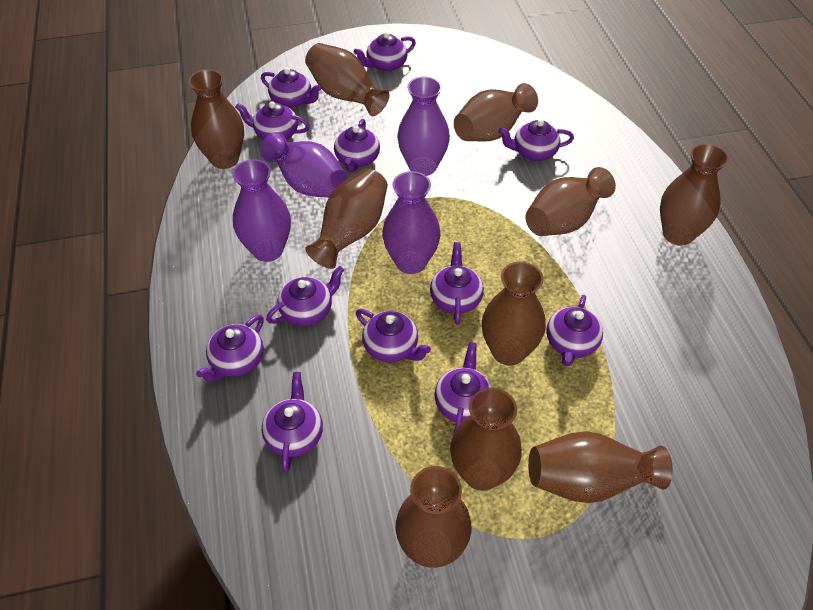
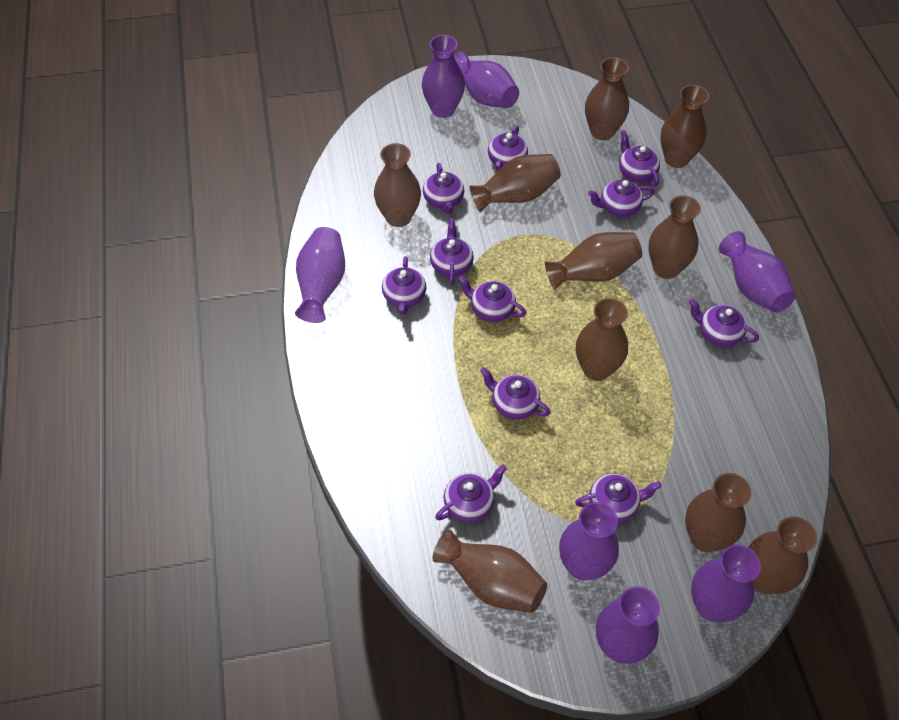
purple teapot: [196,315,264,382] [235,101,310,140] [261,68,321,108] [262,372,323,472] [266,266,344,326] [334,119,380,172] [354,32,416,72] [356,309,431,362] [430,242,484,324] [434,342,492,432] [498,119,574,161] [546,295,603,366] = 12 -> [382,256,426,315] [423,163,464,214] [430,218,474,285] [435,465,507,523] [458,275,526,322] [480,367,550,420] [488,126,528,172] [575,474,662,523] [588,179,655,217] [619,131,660,186] [689,298,759,347] = 11
purple vase: [232,159,291,262] [261,132,347,198] [382,171,440,274] [397,76,450,176] = 4 -> [295,227,345,323] [422,35,465,118] [453,51,519,108] [559,502,619,581] [596,586,660,664] [691,544,761,622] [719,231,795,313] = 7

